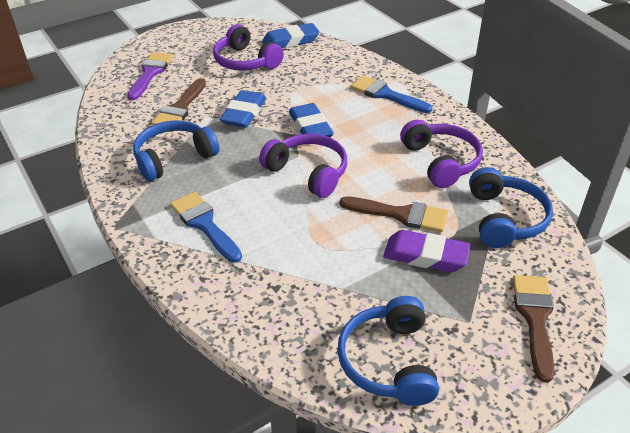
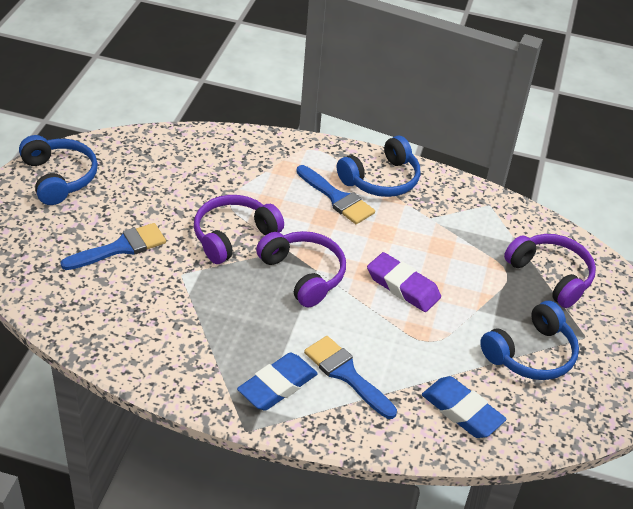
blue brush: [170,192,242,263] [350,76,432,113] = 2 -> [61,223,166,270] [296,165,375,224] [304,336,397,419] = 3
blue eraser: [220,90,267,128] [262,23,319,48] [289,103,334,137] = 3 -> [237,353,318,411] [422,376,507,438] = 2
brown brush: [151,78,206,126] [340,196,448,232] [513,275,554,383] = 3 -> none = 0
purple brush: [127,52,173,100] = 1 -> none = 0

